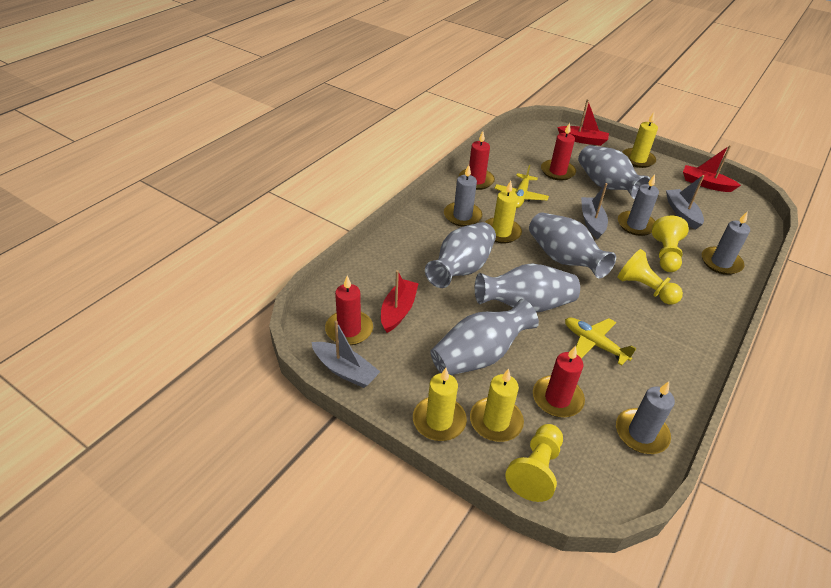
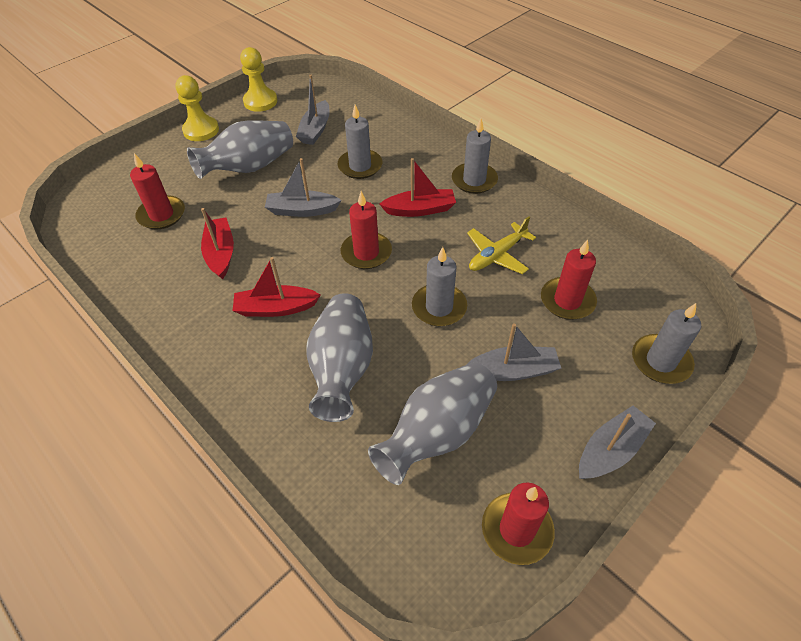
grey boat: [312,321,380,388] [581,183,608,239] [666,175,704,230] = 3 -> [265,158,342,217] [296,75,330,145] [466,323,561,381] [579,406,656,479] = 4
grey vase: [425,222,496,288] [430,299,539,375] [475,263,580,313] [529,213,616,278] [578,145,650,199] = 5 -> [187,120,293,179] [306,293,373,422] [368,362,497,485] = 3
yellow candle: [413,368,467,441] [470,368,524,442] [485,181,522,243] [623,112,658,168] = 4 -> none = 0
yellow pawn: [505,424,563,502] [617,249,683,305] [652,216,688,272] = 3 -> [175,75,219,141] [240,47,277,112] = 2
yellow plane: [494,165,549,208] [565,318,636,366] = 2 -> [467,217,536,274] = 1

